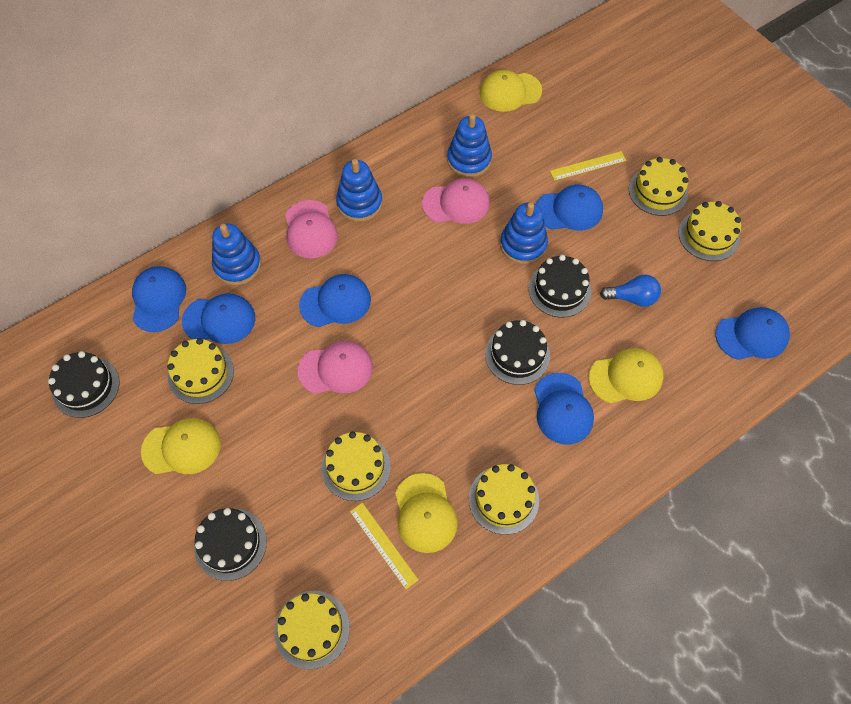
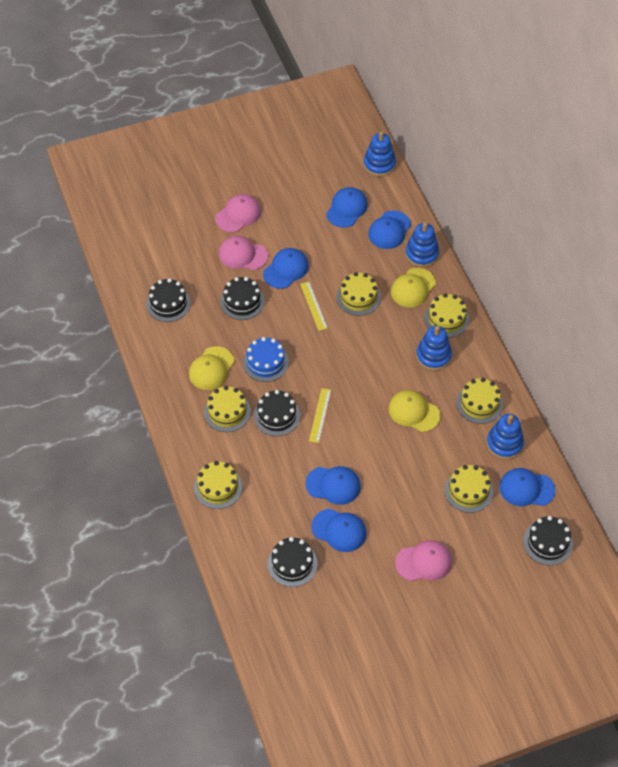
black cake: [48,351,119,418] [194,508,267,581] [485,320,550,385] [529,255,592,317] = 4 -> [146,278,191,322] [220,277,265,320] [253,390,300,436] [267,537,317,587] [523,516,573,565] = 5
blue cake: none = 0 -> [243,337,289,382] = 1
blue light bulb: [600,275,661,307] = 1 -> none = 0
yellow cap: [141,418,221,474] [395,473,458,553] [480,70,542,112] [588,348,664,403] = 4 -> [189,346,234,390] [389,390,440,432] [391,268,436,307] = 3

